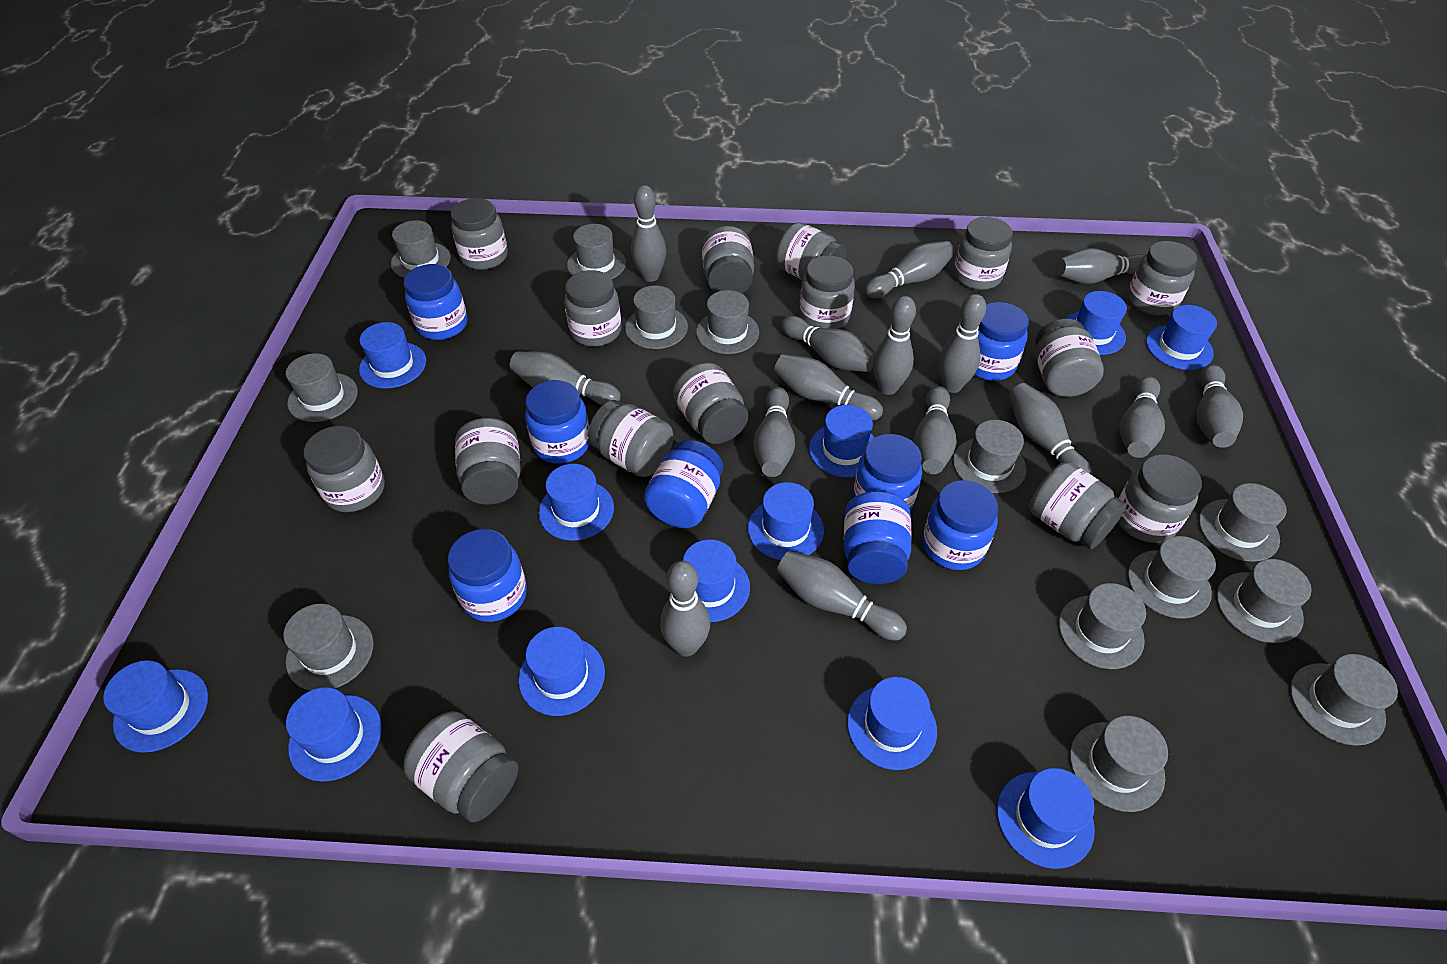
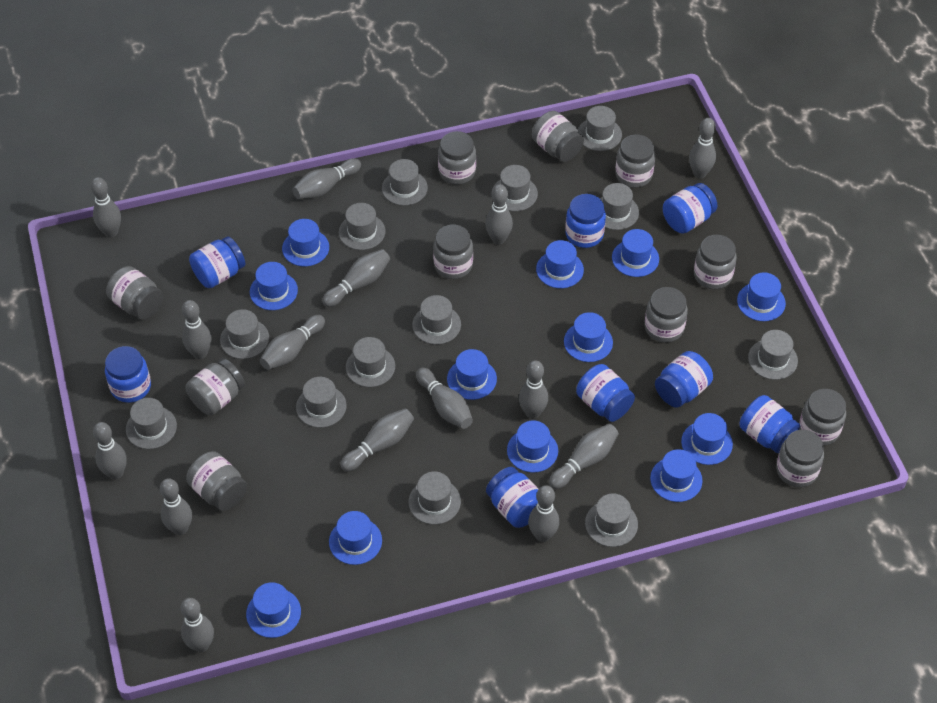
grey jar: [304,426,385,512] [403,711,518,822] [451,198,508,270] [455,418,521,505] [564,270,621,347] [588,400,673,477] [673,363,748,444] [702,226,754,293] [776,222,847,280] [799,255,855,329] [954,217,1013,290] [1029,462,1127,549] [1035,319,1104,397] [1118,455,1202,543] [1127,241,1198,315] = 15 -> [106,266,163,320] [186,358,245,415] [186,451,247,511] [433,225,473,279] [438,131,476,184] [532,111,584,162] [615,135,655,188] [645,287,688,343] [694,235,737,289] [776,430,824,487] [799,389,846,446] = 11

